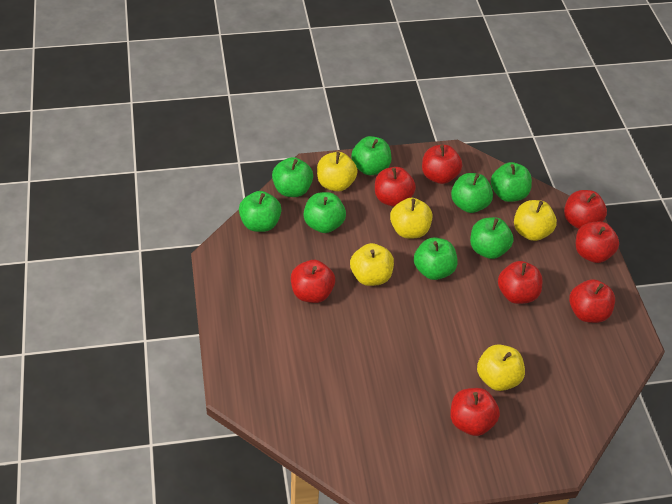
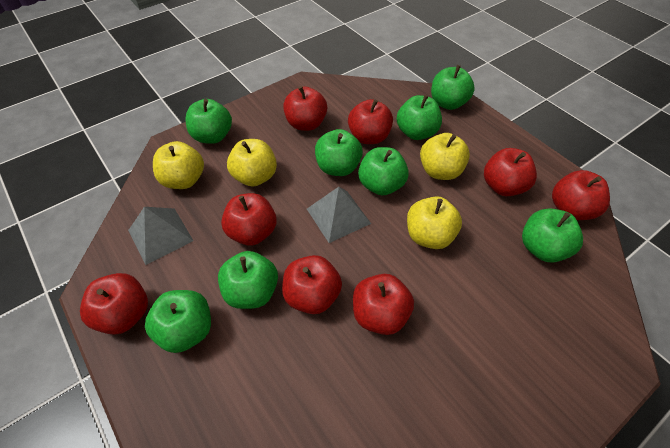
grey pyramid: none = 0 -> [128,207,194,265] [307,187,371,243] = 2
yellow apple: [317,152,358,192] [350,243,394,286] [390,198,432,238] [477,344,525,391] [514,200,557,241] = 5 -> [153,141,204,189] [227,139,277,187] [407,196,462,249] [420,133,470,180] = 4

